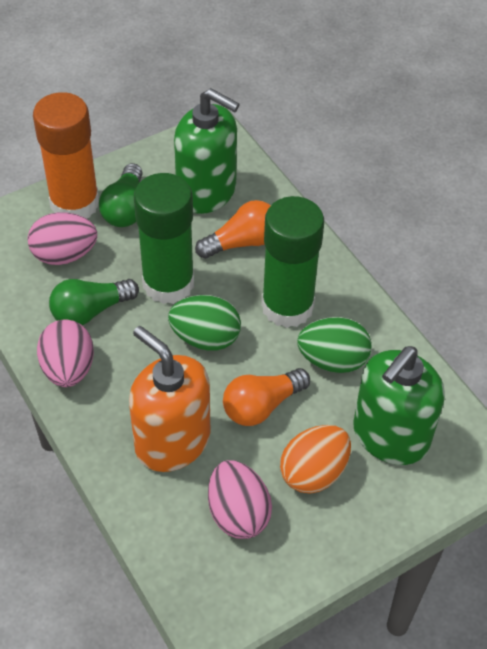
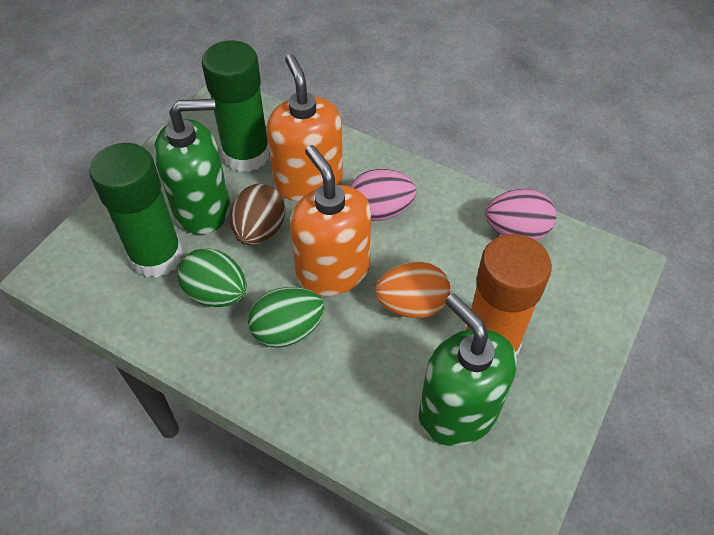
brown egg: none = 0 -> [230,184,285,245] = 1
green light bulb: [49,279,139,325] [99,163,143,227] = 2 -> none = 0
orange light bulb: [195,200,271,259] [223,368,310,426] = 2 -> none = 0
orange soap dispenser: [129,326,210,472] = 1 -> [266,54,343,202] [290,145,371,296] = 2
pink egg: [28,212,97,265] [37,320,94,387] [208,460,272,539] = 3 -> [350,169,417,221] [485,189,556,240] = 2

